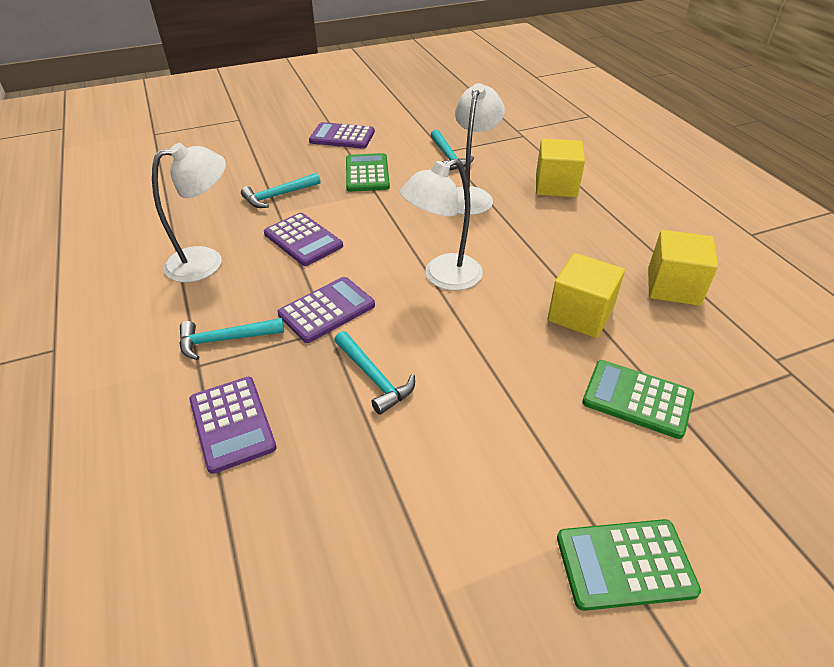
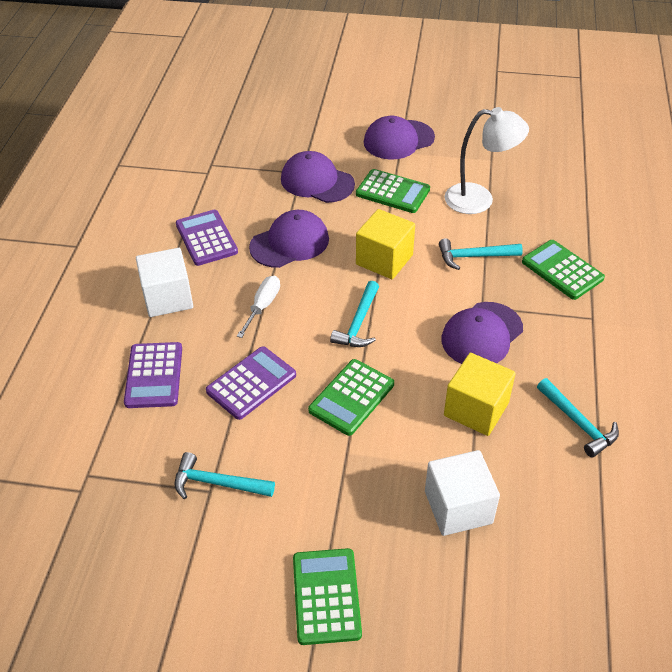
green calculator: [346,153,390,192] [557,519,701,611] [582,360,694,439] = 3 -> [293,548,362,645] [308,359,394,436] [356,169,430,213] [522,240,605,300] = 4
purple calculator: [189,377,277,474] [264,213,343,266] [277,277,375,343] [309,122,375,149] = 4 -> [124,342,182,408] [176,210,238,266] [206,346,296,420] = 3
purple cap: none = 0 -> [249,210,329,268] [281,151,355,203] [364,116,435,160] [442,302,523,364] = 4
white cube: none = 0 -> [136,248,193,317] [425,450,500,536] = 2
white lamp: [152,143,226,282] [400,159,483,291] [455,83,505,215] = 3 -> [444,107,529,214] = 1
white screwdriver: none = 0 -> [237,276,280,338] = 1
yellow cube: [536,139,585,197] [548,253,625,338] [648,230,718,306] = 3 -> [356,209,415,279] [444,353,516,436] = 2

